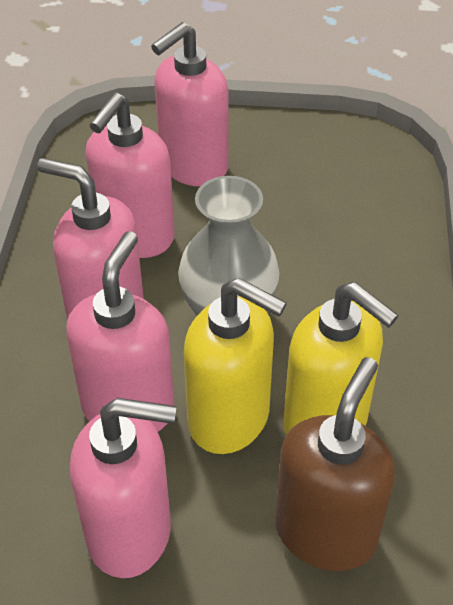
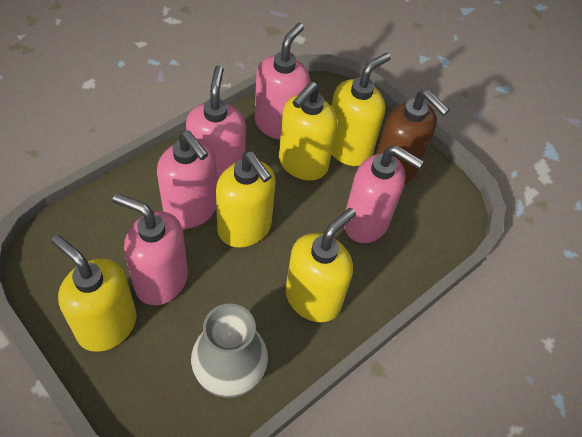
yellow soap dispenser: [184,278,287,454] [284,282,399,435] = 2 -> [51,235,137,352] [216,152,276,248] [279,82,337,181] [286,208,356,322] [331,53,391,166] = 5

